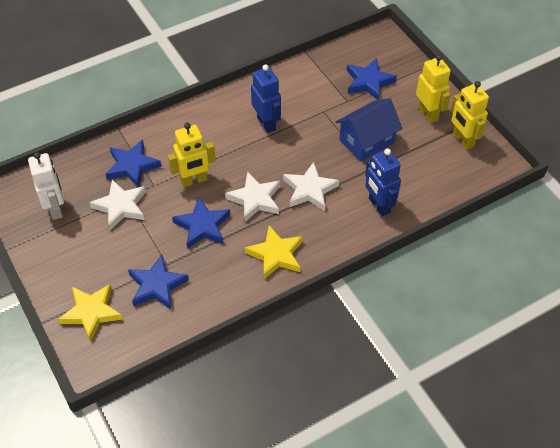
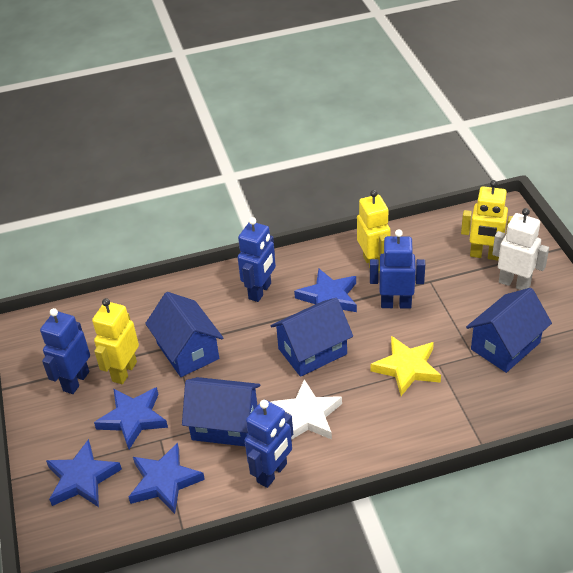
blue house: [336,98,402,162] = 1 -> [145,292,223,377] [182,377,261,446] [270,298,353,377] [466,288,552,373] = 4
blue robot: [251,64,281,133] [365,149,401,216] = 2 -> [40,308,90,394] [238,217,276,302] [244,400,293,488] [370,229,425,309] = 4
white star: [89,179,146,230] [225,172,280,222] [283,162,339,211] = 3 -> [271,379,342,440] = 1
yellow star: [58,284,123,342] [245,225,303,279] = 2 -> [371,336,441,396] = 1

